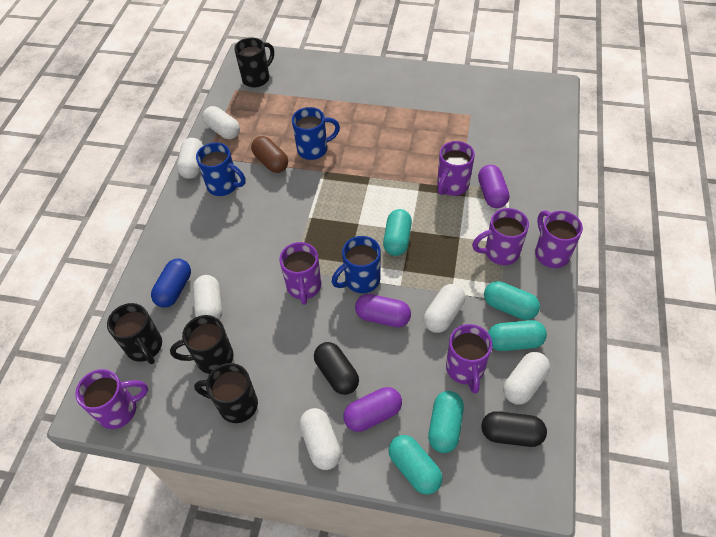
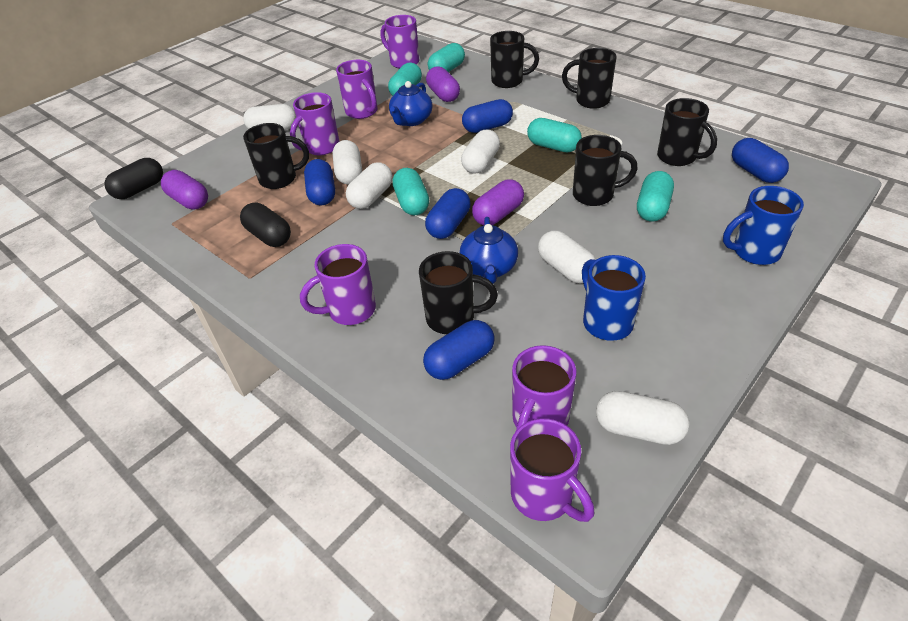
black mug: [107,303,162,364] [170,315,233,374] [194,363,258,423] [234,38,274,87] = 4 -> [243,123,309,189] [419,251,498,334] [490,31,539,88] [562,48,617,109] [573,135,638,206] [657,98,717,166] = 6
blue capsule: [151,258,191,308] = 1 -> [304,159,335,205] [423,320,495,380] [425,188,471,239] [462,99,513,133] [732,138,789,183] = 5
blue mug: [196,142,246,196] [292,107,340,160] [332,236,381,293] = 3 -> [582,255,646,341] [723,186,804,265] = 2
blue teapot: none = 0 -> [389,81,433,126] [460,217,518,284] = 2
brown capsule: [251,136,288,173] = 1 -> none = 0

